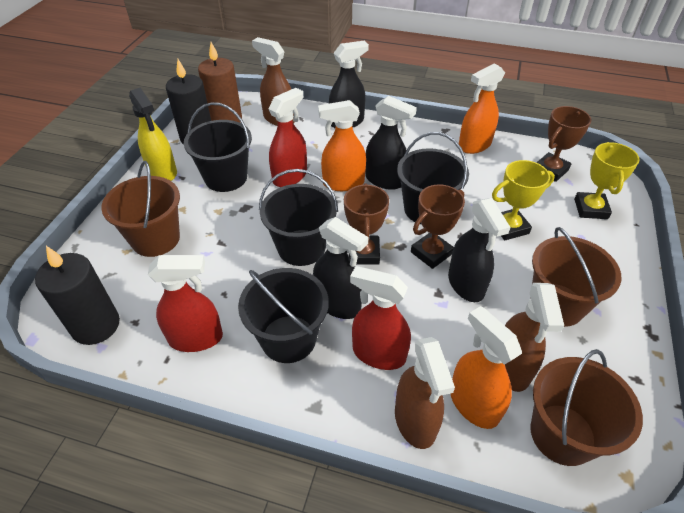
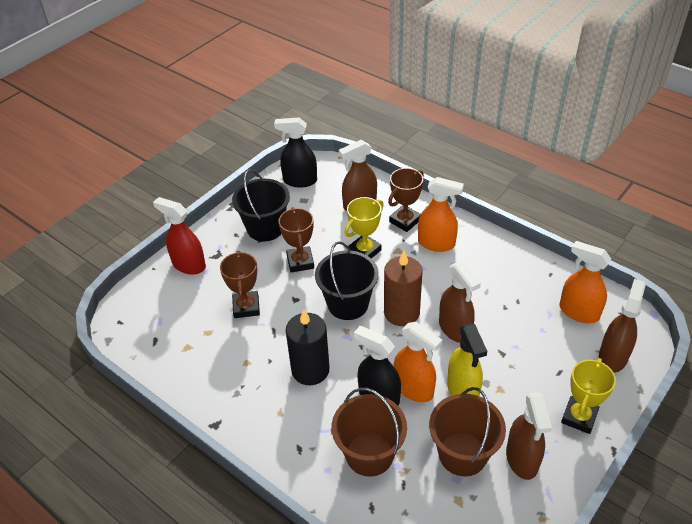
black bucket: [184,102,252,192] [238,268,329,363] [259,169,338,266] [397,132,469,224] = 4 -> [232,169,290,242] [315,241,379,320] = 2
black candle: [35,246,120,345] [166,59,211,145] = 2 -> [286,309,330,385] = 1
black spray bottle: [313,217,368,319] [329,41,369,128] [366,96,417,190] [448,198,511,302] = 4 -> [274,118,317,187] [354,326,401,406] = 2
brown bucket: [101,161,180,257] [530,227,622,327] [530,349,643,466] = 3 -> [332,388,407,477] [429,387,506,476] = 2
brown spray bottle: [252,37,295,126] [395,337,455,449] [505,283,564,392] = 3 -> [339,140,377,211] [439,261,481,343] [506,392,552,480] [599,279,646,373] = 4
red spray bottle: [148,255,223,352] [269,88,307,187] [350,266,411,370] = 3 -> [153,197,206,275] = 1

